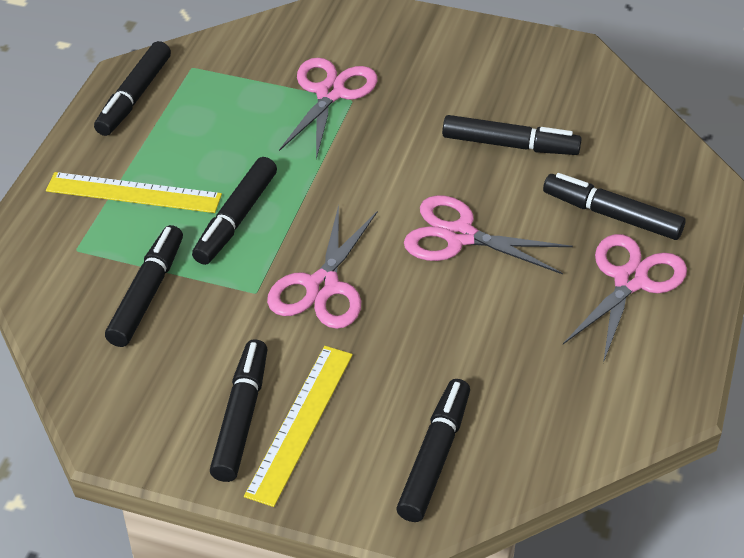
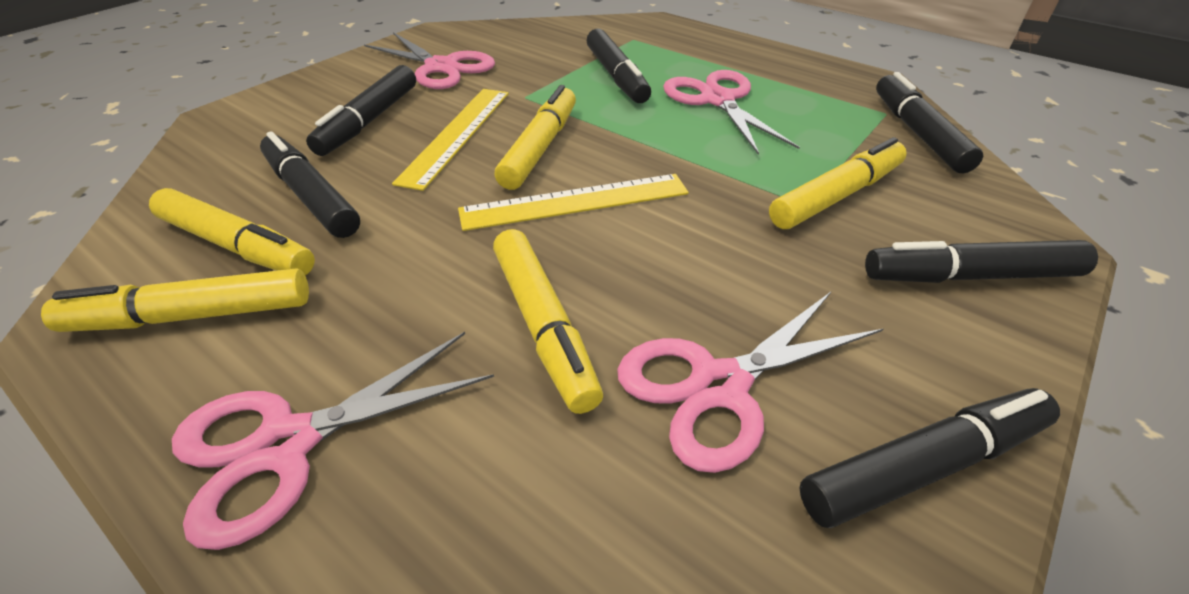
black marker: [94,41,171,136] [105,225,183,347] [192,157,277,265] [210,339,268,482] [396,379,470,522] [442,115,582,155] [543,173,686,240] = 7 -> [260,131,360,238] [306,65,416,156] [587,29,651,103] [799,388,1060,528] [865,240,1098,283] [876,72,983,174] = 6
yellow marker: none = 0 -> [41,268,309,332] [149,188,315,275] [493,229,603,414] [494,85,576,190] [769,137,907,229] = 5

